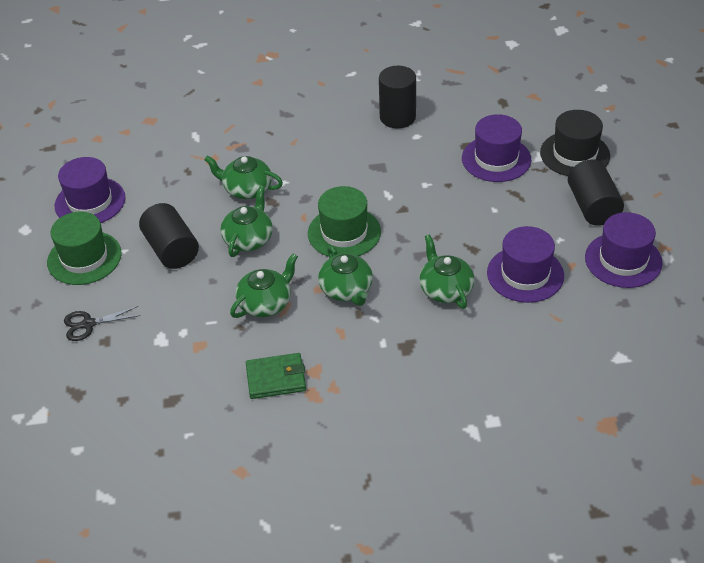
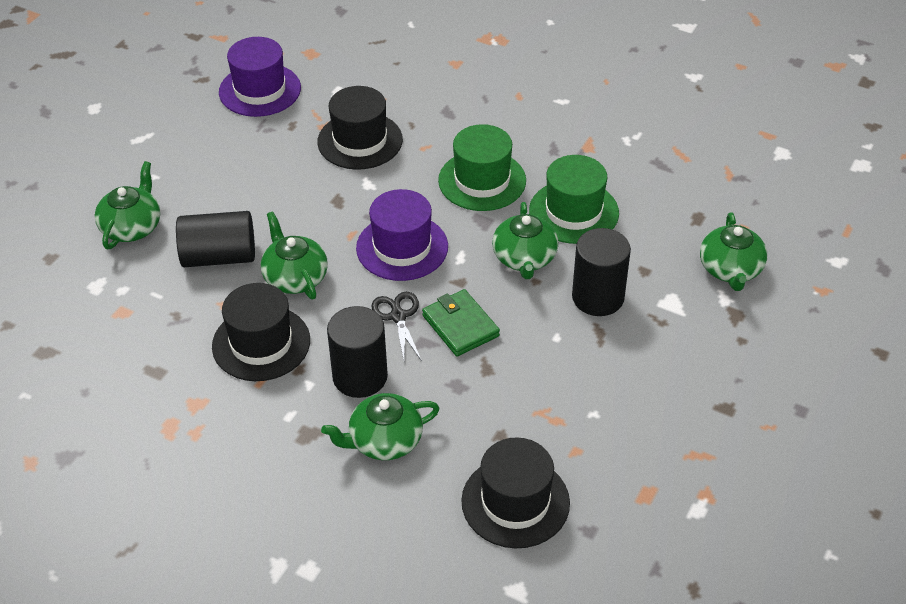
black hat: [540,110,610,176] = 1 -> [212,283,310,381] [317,86,403,170] [461,437,570,548] = 3
purple hat: [55,157,125,223] [462,114,531,182] [487,226,564,303] [585,212,663,288] = 4 -> [219,37,301,117] [356,189,448,281] = 2

